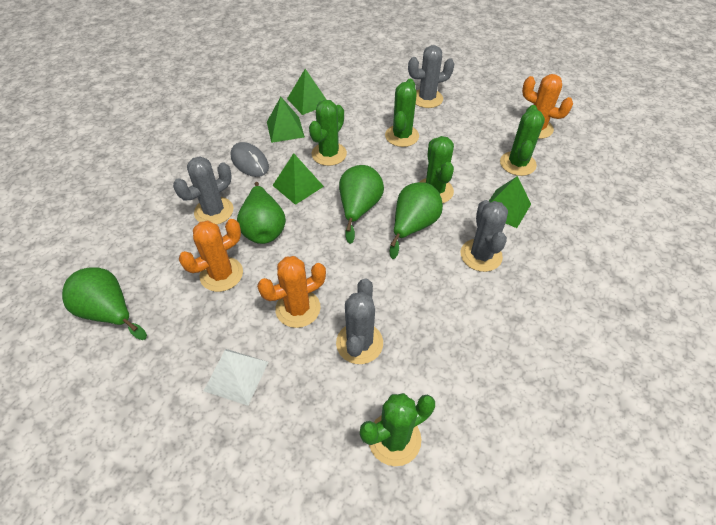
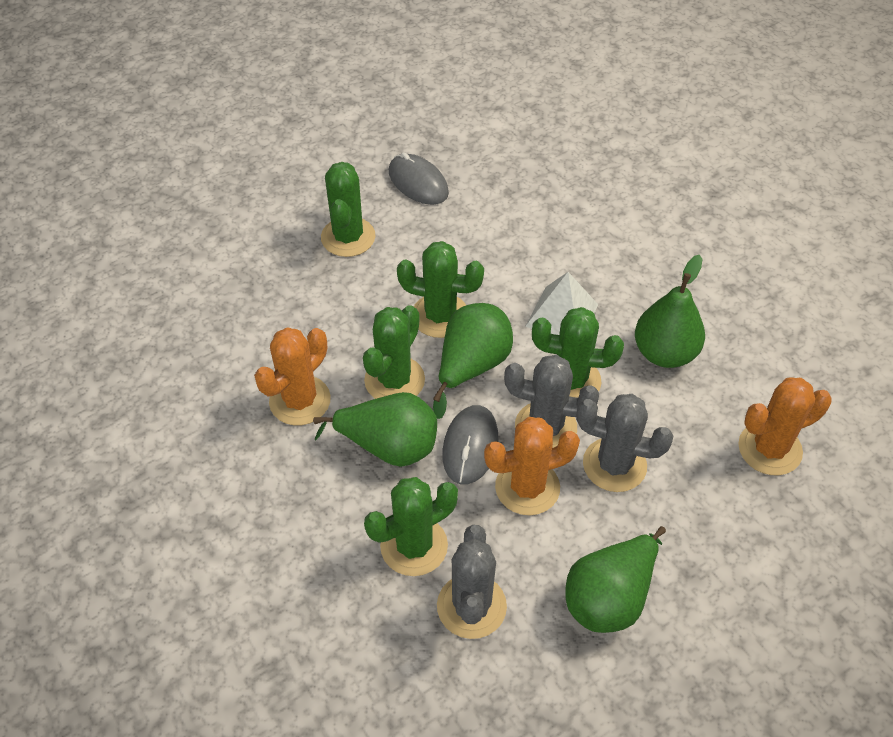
green pyramid: [267,97,305,143] [272,153,324,205] [287,69,327,115] [489,176,531,228] = 4 -> none = 0
grey cactus: [173,156,233,225] [336,278,383,364] [408,45,454,108] [460,200,508,272] = 4 -> [437,525,507,639] [504,355,599,448] [576,394,673,492] = 3
grey mouse: [231,142,269,177] = 1 -> [389,152,449,205] [442,405,498,484] = 2

